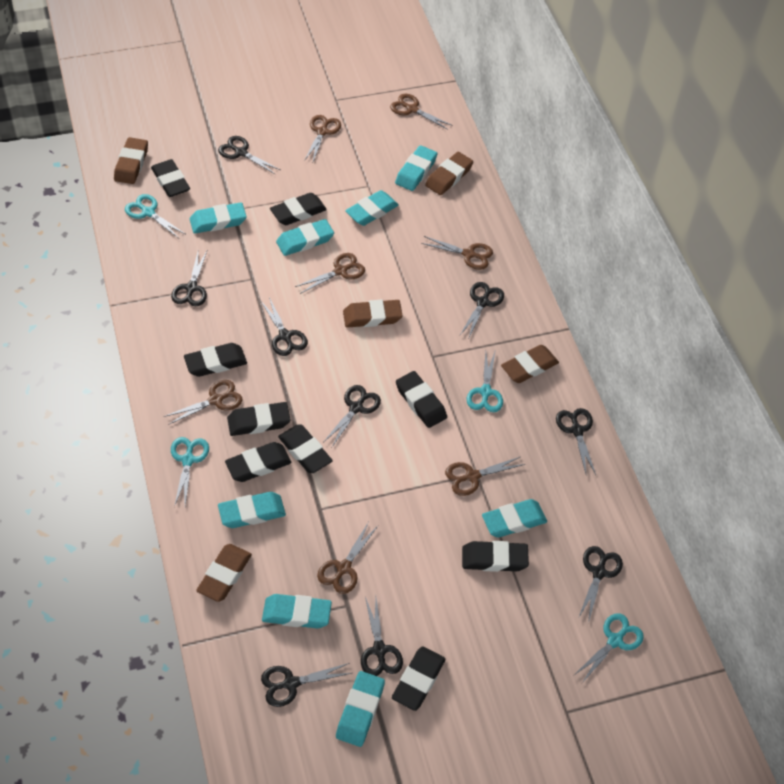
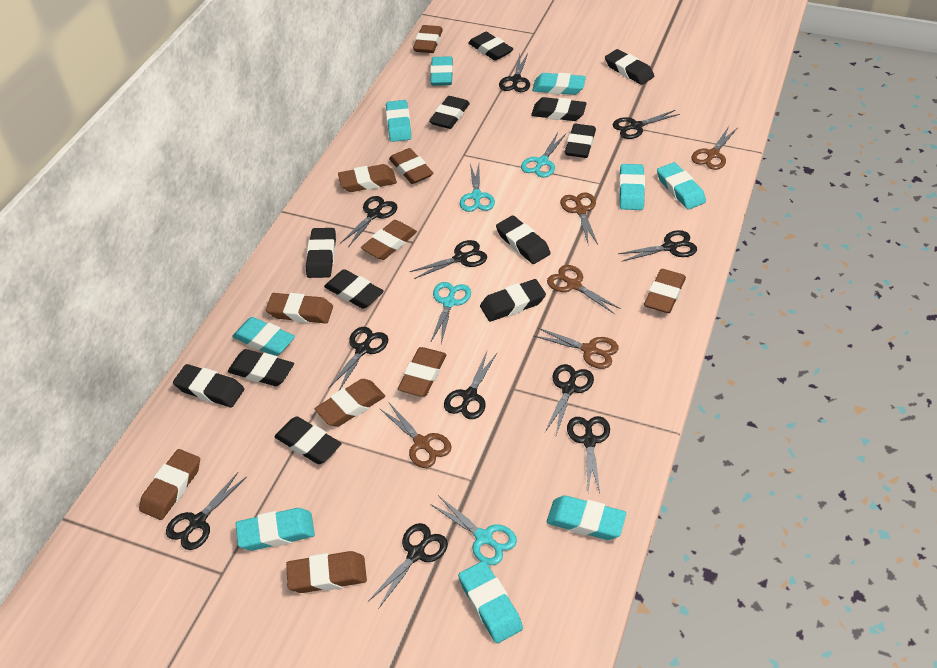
black eraser: [151,159,190,197] [184,343,247,377] [225,442,291,482] [227,402,291,436] [270,193,327,225] [278,425,333,473] [392,647,445,711] [396,371,447,428] [462,541,529,572] = 9 -> [173,364,244,407] [228,349,294,386] [274,416,341,464] [306,228,336,278] [324,269,384,309] [429,96,470,129] [468,32,513,61] [480,279,546,322] [496,216,551,264] [531,97,587,121] [565,124,596,158] [605,49,654,85] = 12
black scissors: [171,251,207,306] [218,136,281,175] [260,297,308,356] [261,663,352,707] [324,385,381,447] [361,597,403,676] [460,282,504,337] [556,408,596,475] [579,546,623,623] = 9 -> [166,472,247,550] [328,327,388,390] [340,196,397,247] [368,523,448,609] [410,240,487,279] [444,352,497,419] [499,53,530,92] [545,364,594,435] [567,416,610,493] [613,110,680,139] [618,230,697,262] = 11
brown eraser: [114,137,148,184] [196,544,252,602] [343,300,403,328] [425,152,473,195] [501,345,559,383] = 5 -> [139,449,200,520] [266,293,333,323] [286,551,367,593] [315,379,385,427] [338,164,397,192] [361,220,417,260] [389,148,433,184] [398,347,446,397] [413,25,443,53] [644,269,686,313] = 10
brown scissors: [164,380,243,425] [295,253,365,294] [304,115,341,164] [317,522,378,594] [390,94,453,130] [421,236,493,270] [445,457,525,496] = 7 -> [380,403,451,468] [534,327,619,369] [547,265,621,314] [560,192,598,244] [691,126,737,170] = 5
turquoise eraser: [190,202,247,233] [218,492,286,528] [262,594,332,628] [276,219,334,256] [336,671,385,747] [345,190,399,226] [395,145,438,191] [482,499,547,538] = 8 -> [232,317,295,356] [236,508,315,551] [386,100,412,142] [430,56,453,86] [458,561,523,643] [532,73,586,95] [547,495,626,540] [619,164,645,210] [657,162,706,209] = 9

